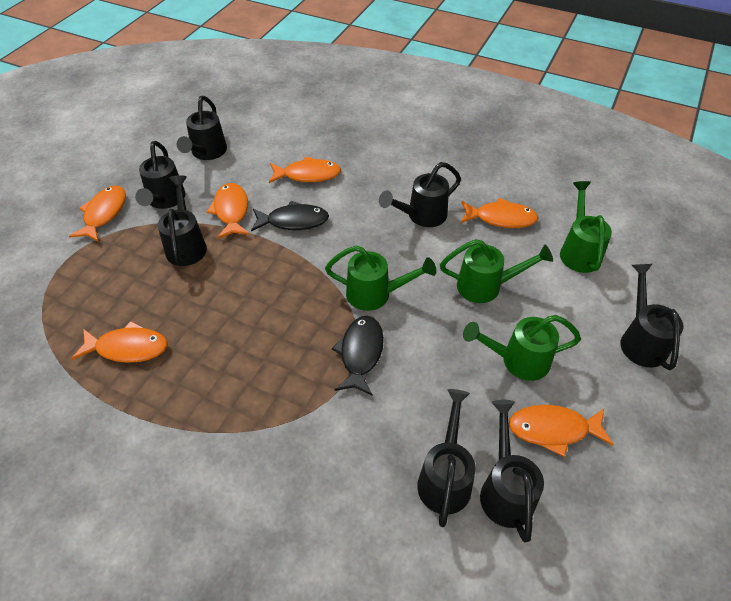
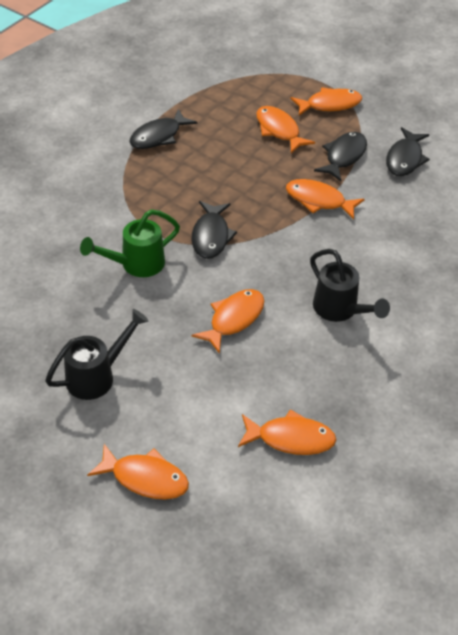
black fish: [251,201,329,232] [332,316,384,396] = 2 -> [129,109,198,149] [192,201,237,259] [314,132,367,181] [386,127,430,176] = 4
black watering can: [135,141,185,209] [158,175,207,266] [177,96,227,160] [379,162,461,227] [417,389,476,527] [480,400,544,542] [620,264,684,370] = 7 -> [45,309,149,400] [310,249,390,322] = 2
green watering can: [325,245,437,311] [440,239,553,303] [463,315,581,381] [560,181,612,273] = 4 -> [80,209,180,277] = 1

